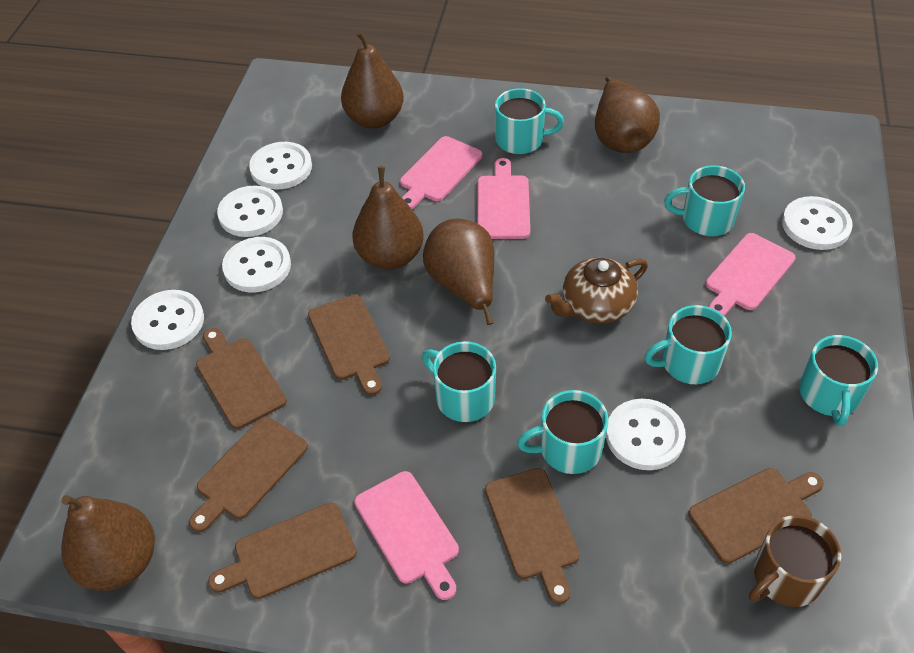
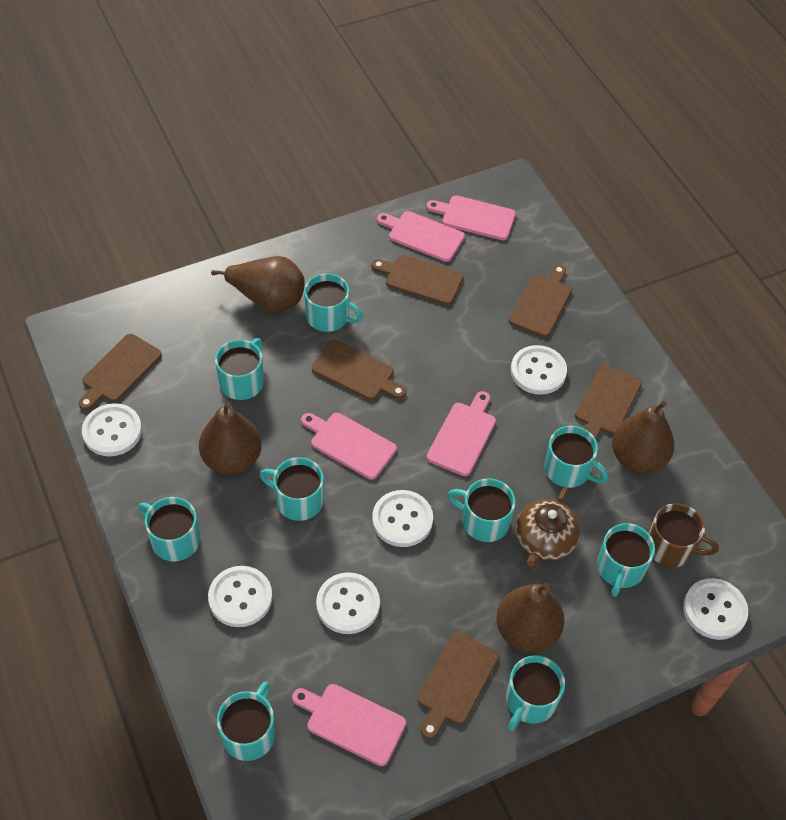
brown pear: [61,495,155,591] [341,31,404,129] [353,166,424,270] [423,219,494,325] [595,76,660,153] = 5 -> [199,402,262,475] [211,256,305,313] [496,583,565,653] [612,401,675,473] = 4
pink cutting board: [355,471,459,600] [400,136,482,209] [477,158,530,239] [706,233,796,316] = 4 -> [292,684,406,766] [301,413,397,480] [377,211,465,262] [426,195,516,240] [427,391,496,476] = 5
turquoise mug: [422,341,496,422] [495,88,564,154] [517,390,608,474] [644,305,732,384] [664,165,745,236] [799,335,878,427] = 6 -> [139,497,200,562] [215,338,264,400] [217,682,275,761] [260,457,324,521] [304,273,363,332] [447,478,515,542] [506,655,565,731] [544,426,608,488] [597,523,655,597] = 9

